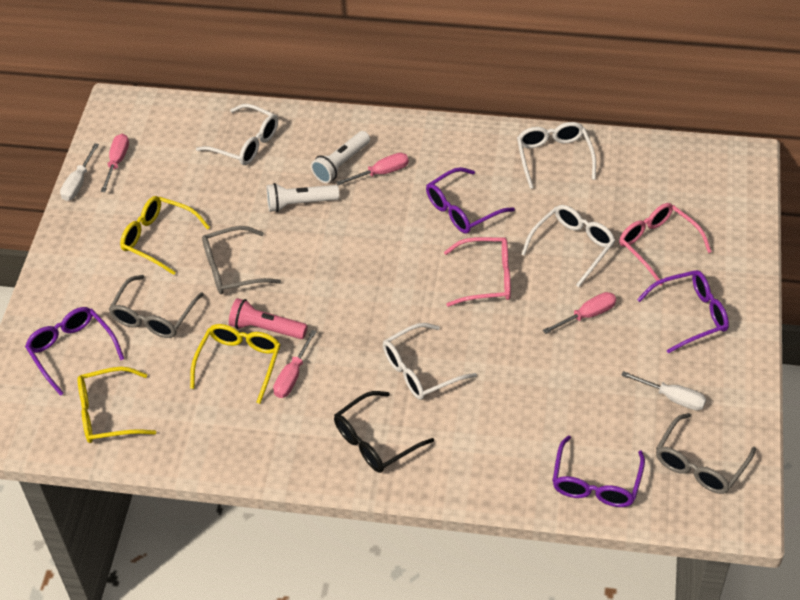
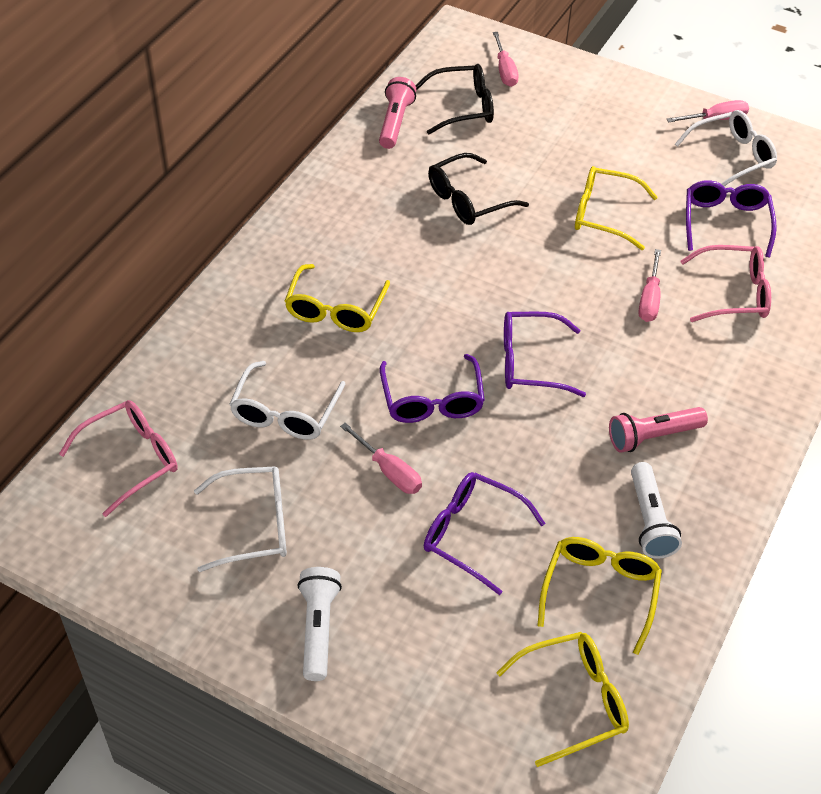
black glasses: [334,391,434,473] = 1 -> [415,64,494,134] [428,153,529,225] = 2
grey glasses: [109,275,204,338] [202,226,281,294] [656,413,756,494] = 3 -> none = 0
pink flashlight: [229,298,307,339] = 1 -> [379,77,416,149] [609,407,708,453] = 2
white glasses: [196,104,278,165] [383,323,477,400] [517,122,596,189] [521,205,615,287] = 4 -> [194,466,287,572] [229,361,345,440] [675,110,777,186] = 3
white screwdriver: [60,143,99,201] [621,371,706,410] = 2 -> none = 0
yellow glasses: [78,367,156,443] [120,196,210,275] [190,324,281,404] = 3 -> [285,264,390,332] [496,632,629,767] [537,537,662,655] [575,166,658,250] = 4

